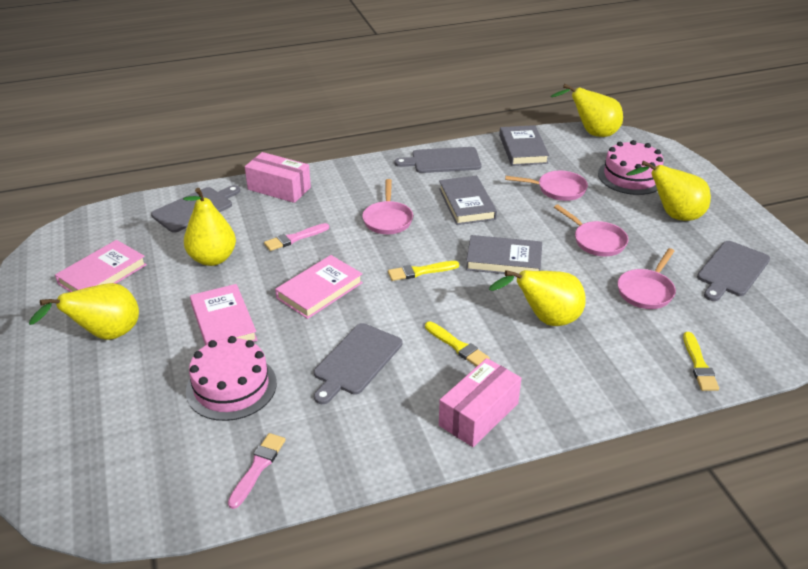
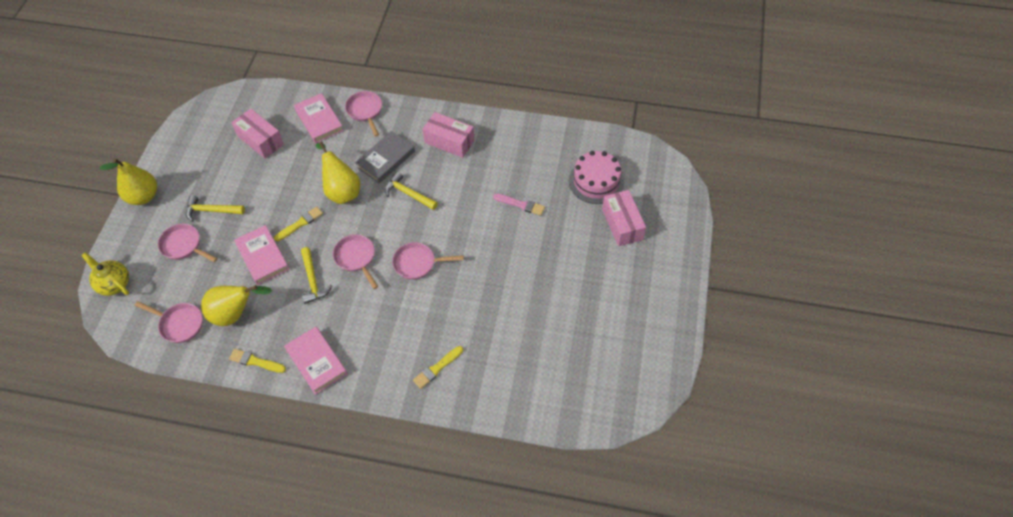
grey book: [439,176,497,225] [466,235,542,274] [499,125,549,166] = 3 -> [355,131,415,183] = 1
grey cutting board: [151,185,240,233] [314,323,402,404] [395,147,482,173] [697,241,770,301] = 4 -> none = 0
pink box: [245,152,311,203] [439,358,521,447] = 2 -> [231,109,284,159] [423,112,475,158] [602,190,646,246] = 3
pink brush: [228,433,285,509] [264,223,329,251] = 2 -> [493,194,545,216] = 1
pink cake: [186,336,277,421] [598,140,664,195] = 2 -> [569,151,624,204] = 1
pink pan: [362,179,413,234] [505,171,588,201] [554,204,629,256] [618,248,676,309] = 4 -> [135,301,203,343] [158,224,217,262] [333,235,378,289] [345,91,382,137] [392,242,464,280] = 5
yellow hammer: none = 0 -> [186,195,245,222] [301,247,332,304] [385,172,438,210] = 3
yellow pear: [29,283,139,340] [183,188,236,266] [489,270,586,326] [550,84,623,137] [626,160,711,221] = 5 -> [100,158,157,205] [201,285,272,326] [316,142,360,204] = 3
yellow teapot: none = 0 -> [81,252,129,296] = 1

